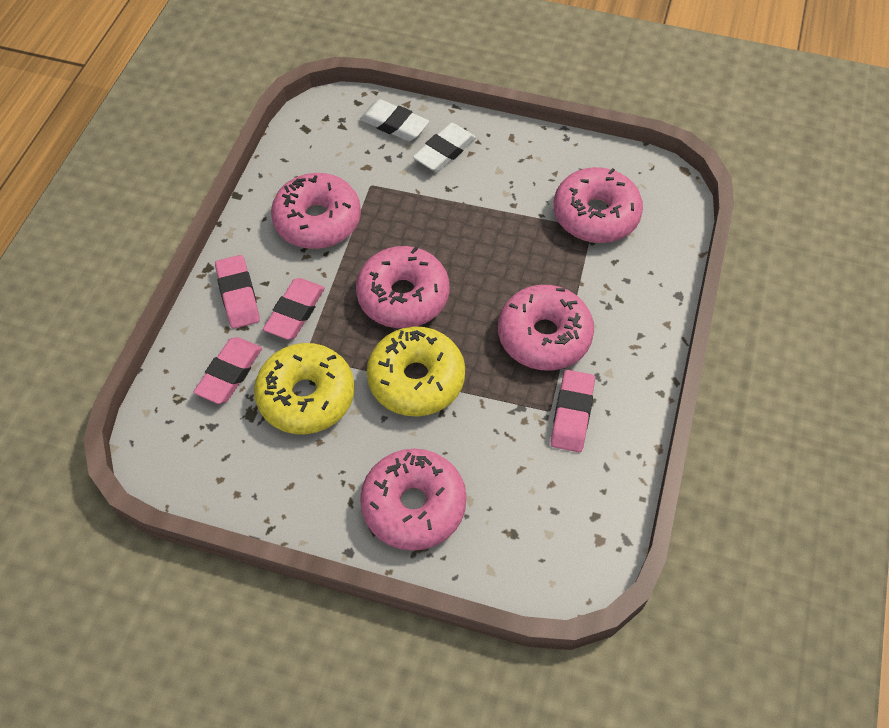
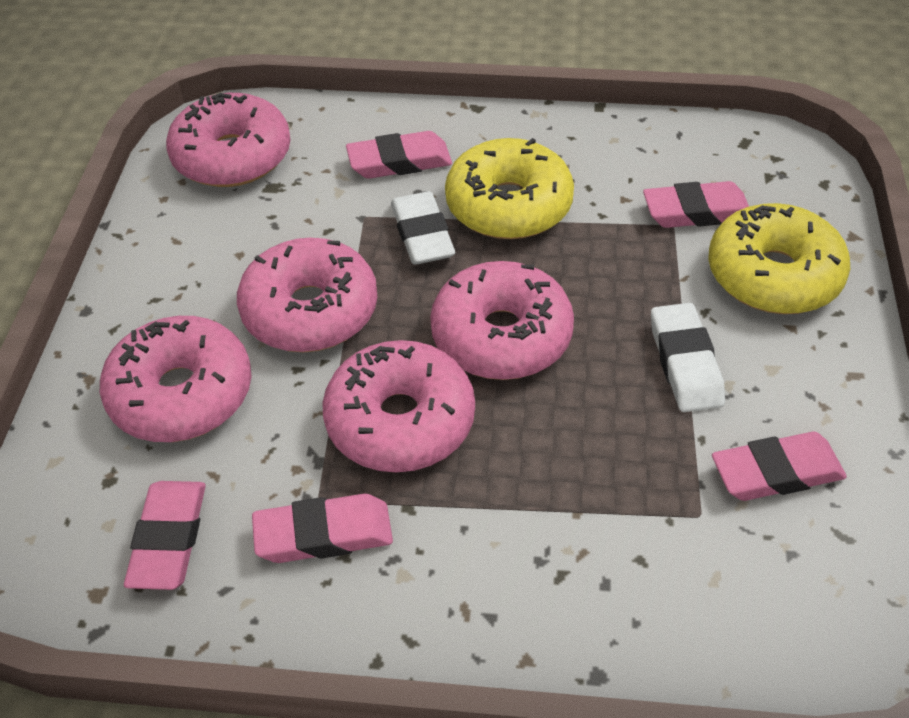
pink eraser: [194,337,262,404] [215,255,260,329] [263,278,325,340] [551,370,595,452] = 4 -> [124,481,206,590] [252,494,393,563] [346,131,452,179] [643,181,749,228] [712,432,847,501] = 5

